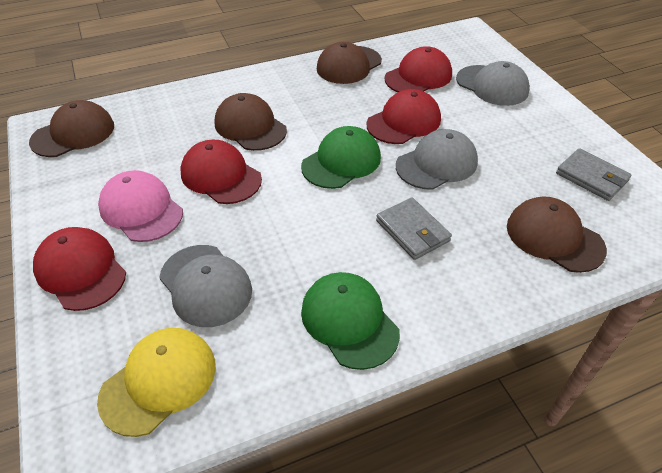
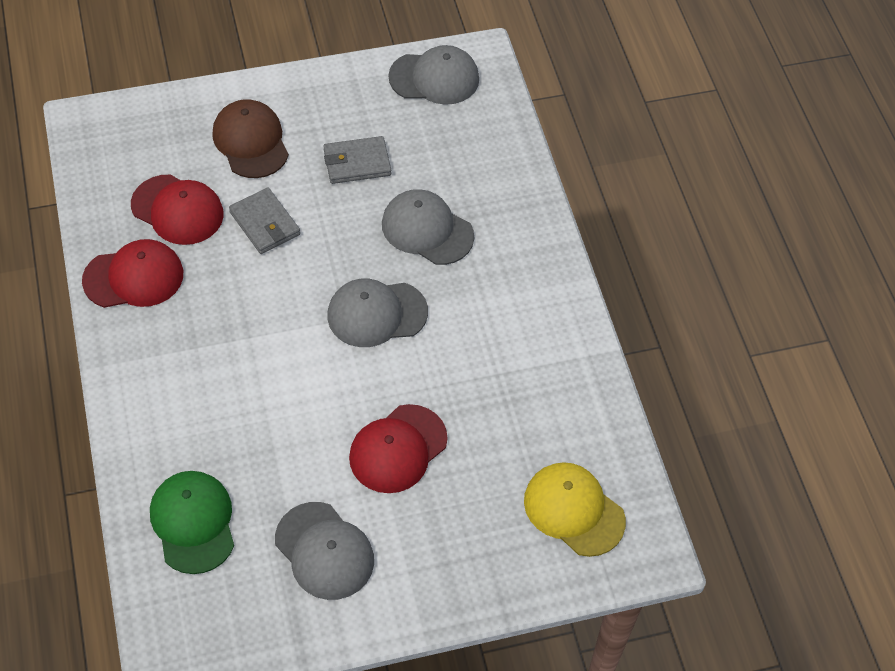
brown cap: [29,100,114,157] [215,93,287,151] [317,42,382,84] [507,197,607,273] = 4 -> [212,99,289,178] = 1
green cap: [301,126,381,189] [301,272,400,370] = 2 -> [150,471,234,574] = 1
grey cap: [159,245,252,327] [396,129,478,190] [456,61,530,106] = 3 -> [275,502,374,600] [327,279,428,347] [382,189,474,265] [388,45,479,105] = 4
pink cap: [98,170,183,242] = 1 -> none = 0
red cap: [33,227,126,311] [181,140,262,204] [367,89,441,144] [385,46,452,92] = 4 -> [82,239,183,308] [131,174,224,245] [349,404,448,493] = 3

